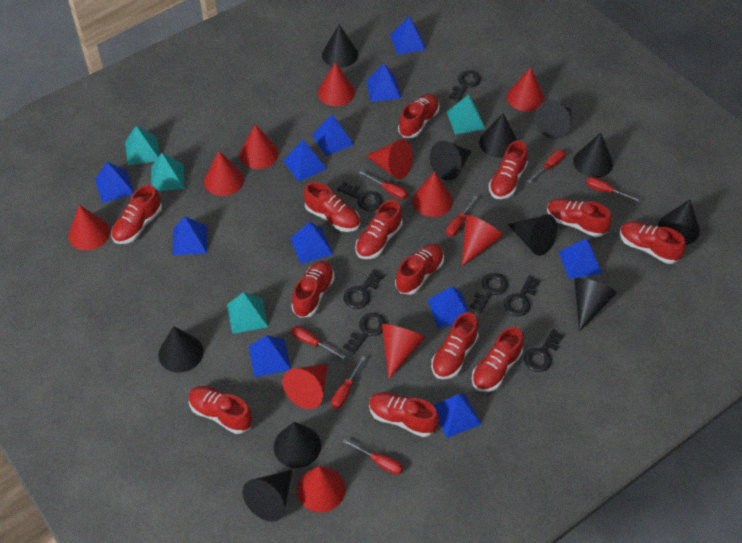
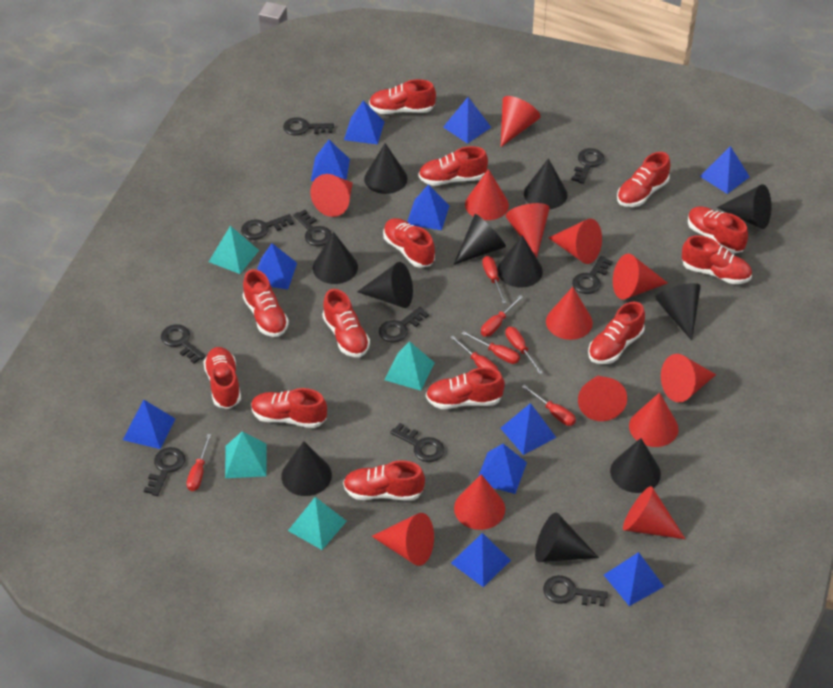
black key: [337,181,382,211] [343,269,384,309] [343,313,386,354] [449,70,481,102] [470,273,508,313] [503,275,540,316] [524,329,564,372] = 7 -> [144,447,185,496] [161,324,206,364] [241,214,294,240] [283,117,334,136] [293,210,332,246] [379,307,429,343] [390,423,444,462] [543,575,608,607] [571,148,604,184] [572,256,613,294] = 10
red cone: [68,205,110,250] [204,151,244,196] [239,124,279,169] [283,364,328,409] [297,466,346,512] [318,62,355,106] [366,139,413,179] [382,324,425,379] [412,172,453,217] [462,215,503,266] [507,67,544,112] = 11 -> [310,174,353,217] [372,513,434,566] [454,474,505,530] [465,169,509,220] [501,96,541,147] [505,203,550,258] [546,287,593,340] [548,219,602,264] [578,375,627,421] [613,254,668,300] [623,486,685,539] [629,392,679,447] [661,354,716,403] = 13

